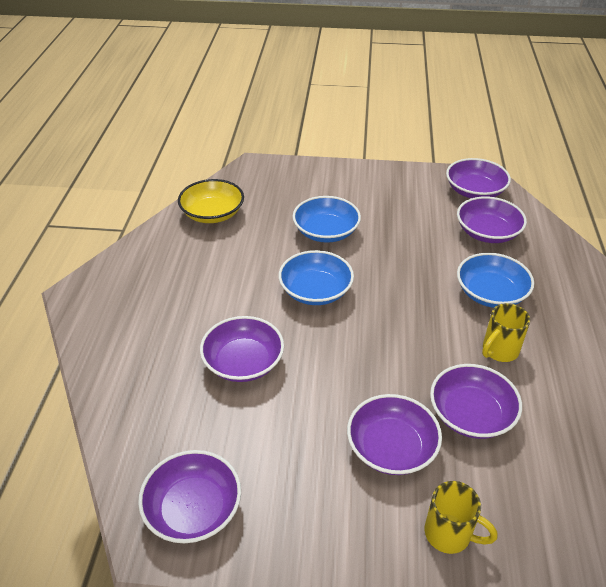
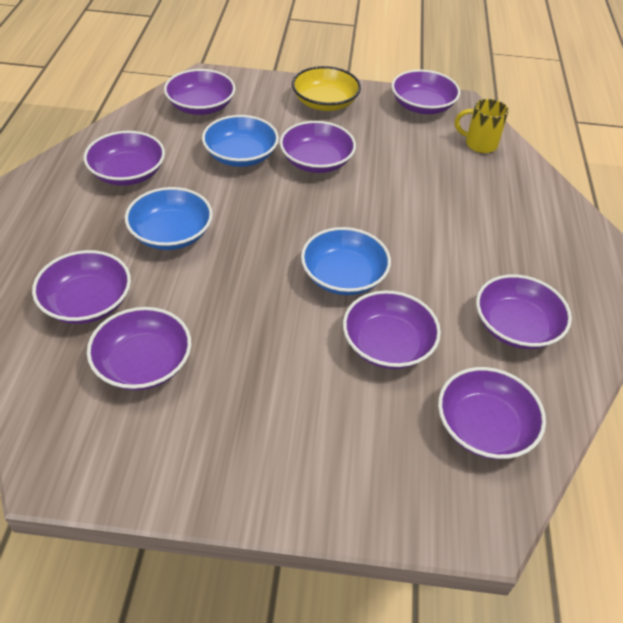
purple bowl: [138,450,241,543] [200,316,284,382] [347,394,442,475] [430,364,522,439] [446,158,511,198] [457,196,527,243] = 6 -> [32,250,131,324] [84,131,165,186] [87,307,191,390] [164,69,236,115] [280,121,356,173] [343,290,441,369] [392,70,460,114] [438,367,546,459] [476,274,572,349] = 9
yellow mug: [425,481,498,554] [482,303,530,362] = 2 -> [455,99,509,153] = 1

